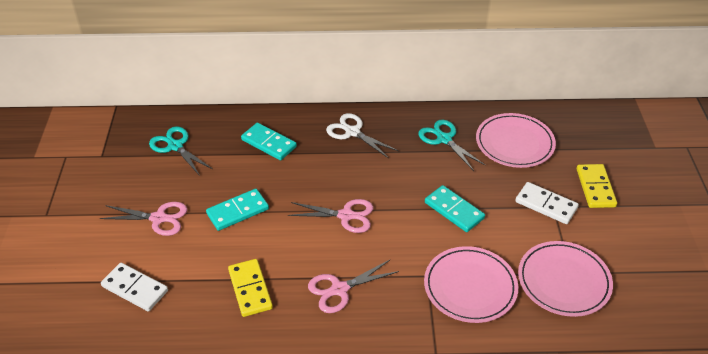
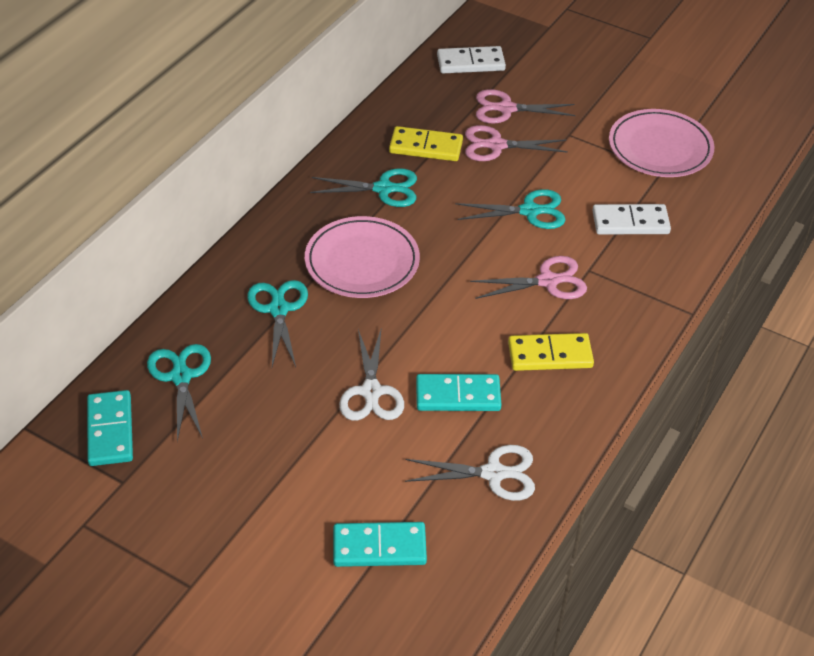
pink plate: [424,246,518,323] [476,113,556,168] [518,241,613,317] = 3 -> [305,216,420,298] [609,109,715,177] = 2
turquoise scissors: [149,126,213,176] [418,120,486,171] = 2 -> [147,344,211,442] [247,280,308,367] [310,168,417,207] [456,189,566,229] = 4
white scissors: [326,113,399,158] = 1 -> [339,327,404,421] [405,445,535,501] = 2

